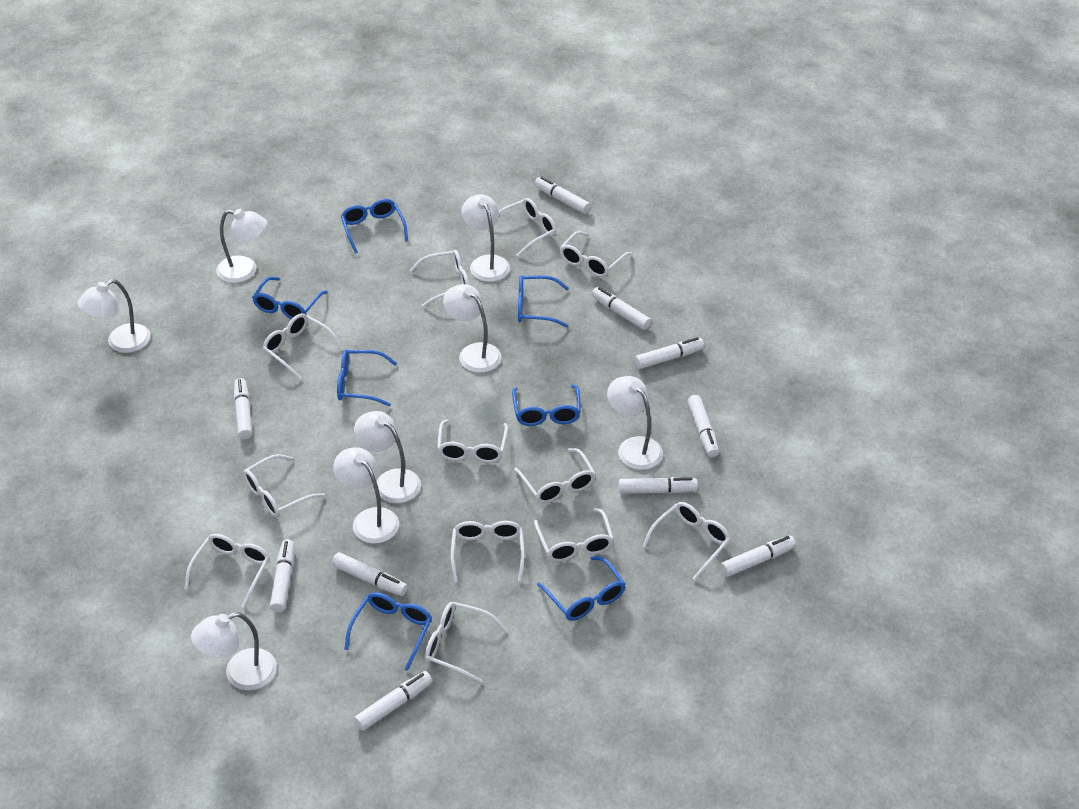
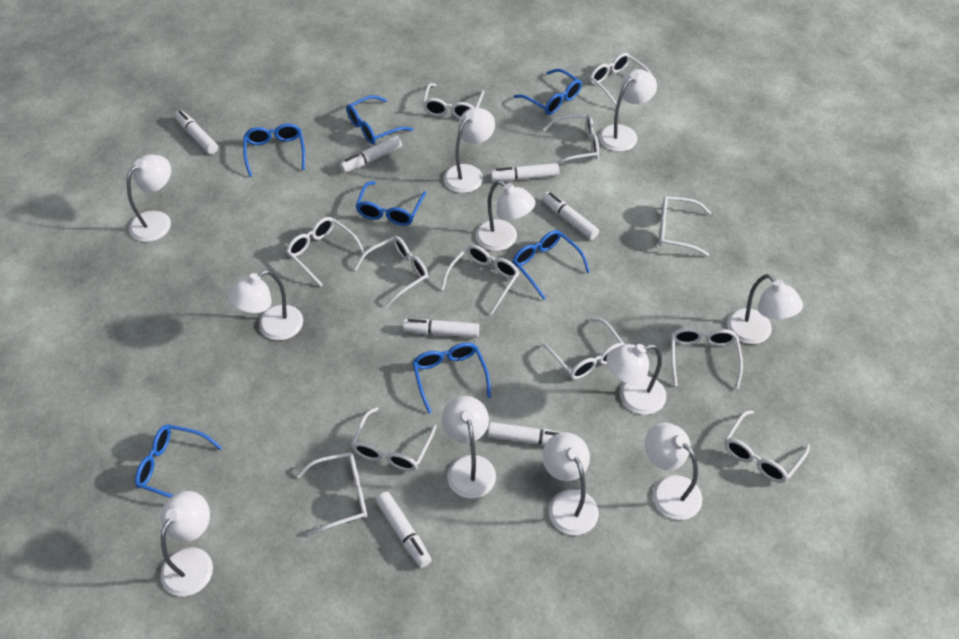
white lamp: [77,279,151,353] [191,612,277,690] [216,209,267,283] [333,447,399,544] [354,411,421,503] [443,284,502,373] [461,194,510,282] [607,376,663,470] = 8 -> [127,155,171,242] [161,491,213,596] [228,270,303,340] [442,396,496,499] [444,107,495,193] [476,181,536,251] [542,432,599,535] [599,69,657,152] [606,344,666,415] [645,422,702,520] [727,274,803,344] = 11
white marker: [234,378,252,439] [270,539,295,612] [332,552,408,596] [354,671,432,731] [534,176,591,214] [591,287,651,330] [619,477,698,494] [635,337,704,369] [687,395,719,457] [720,535,796,577] = 10 -> [175,110,218,154] [340,136,402,173] [376,492,432,568] [402,319,479,338] [488,422,562,446] [491,163,559,181] [542,192,599,240] = 7

